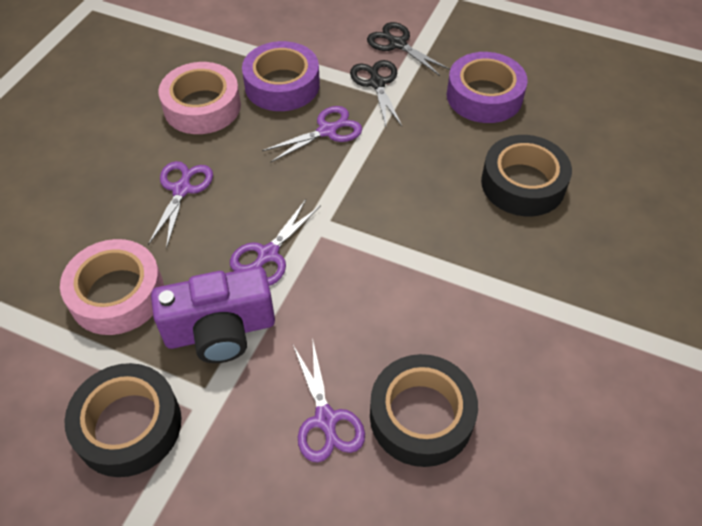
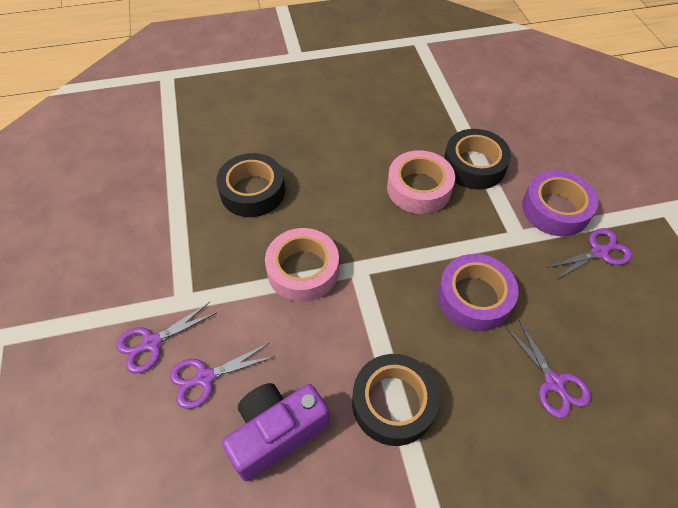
black scissors: [350,60,402,126] [367,22,450,76] = 2 -> none = 0

